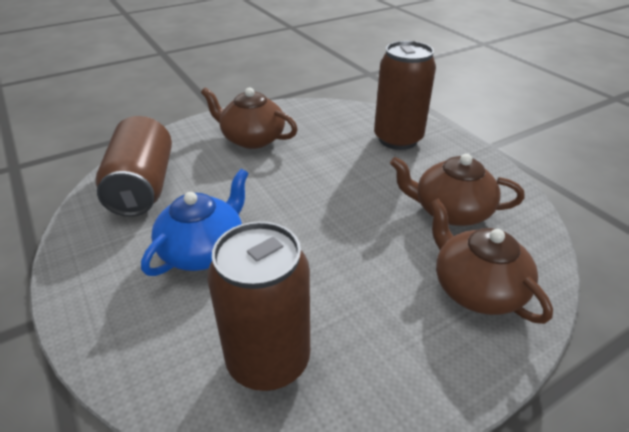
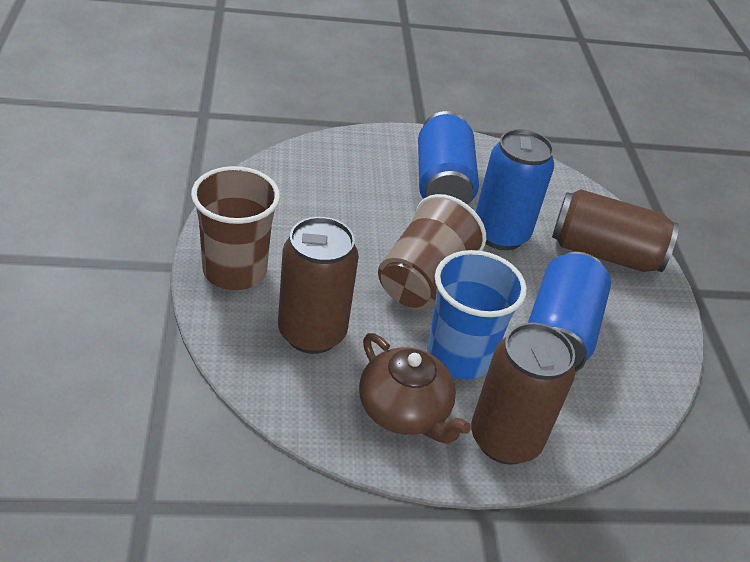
blue can: none = 0 -> [418,111,479,205] [476,129,554,250] [528,252,611,372] = 3
blue cup: none = 0 -> [427,250,527,380] = 1
blue teapot: [141,169,249,276] = 1 -> none = 0
brown cup: none = 0 -> [191,166,280,290] [378,194,486,309] = 2
brown teapot: [201,88,298,149] [390,154,525,226] [429,199,553,324] = 3 -> [359,333,471,444] = 1

